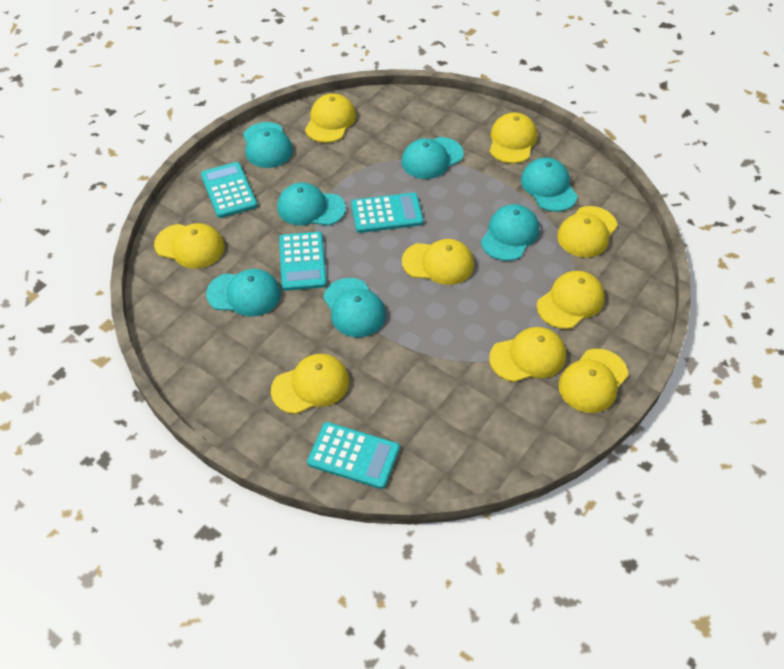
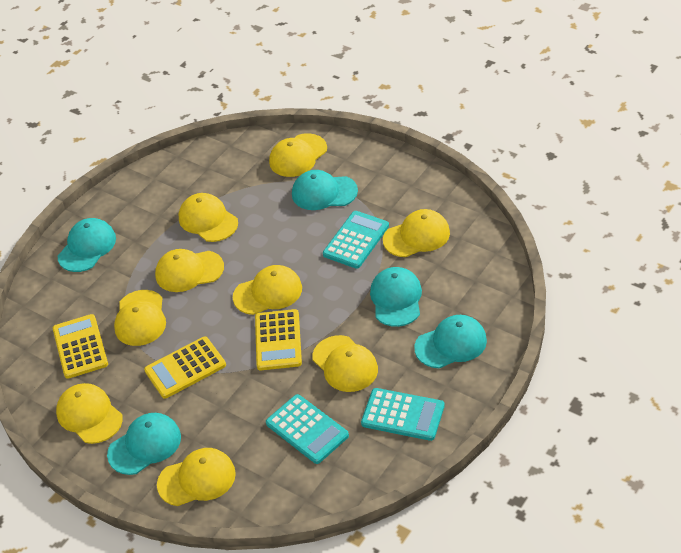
turquoise calculator: [201,162,257,218] [279,232,327,291] [307,422,400,489] [351,193,423,233] = 4 -> [266,394,349,464] [323,211,389,269] [361,388,445,441] = 3
turquoise cap: [206,269,281,317] [243,122,293,168] [277,183,346,226] [323,278,386,337] [401,137,464,179] [481,204,539,261] [521,158,578,212] = 7 -> [58,218,116,272] [107,413,181,475] [292,170,358,210] [370,267,422,327] [414,315,487,368] = 5
yellow calculator: none = 0 -> [53,314,108,379] [144,336,226,399] [255,309,302,370] = 3

